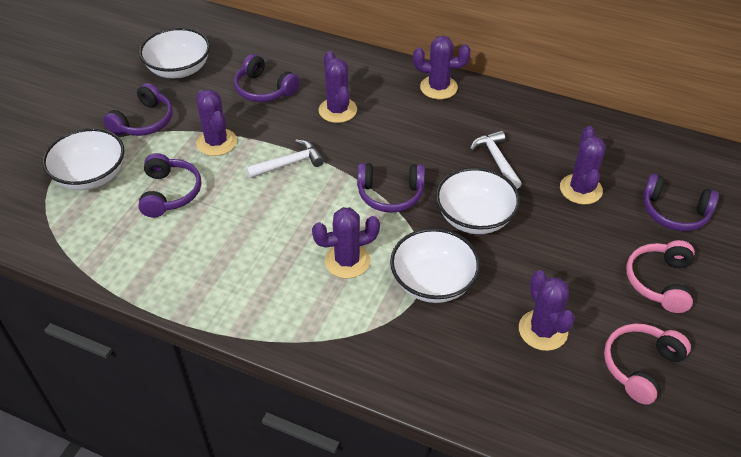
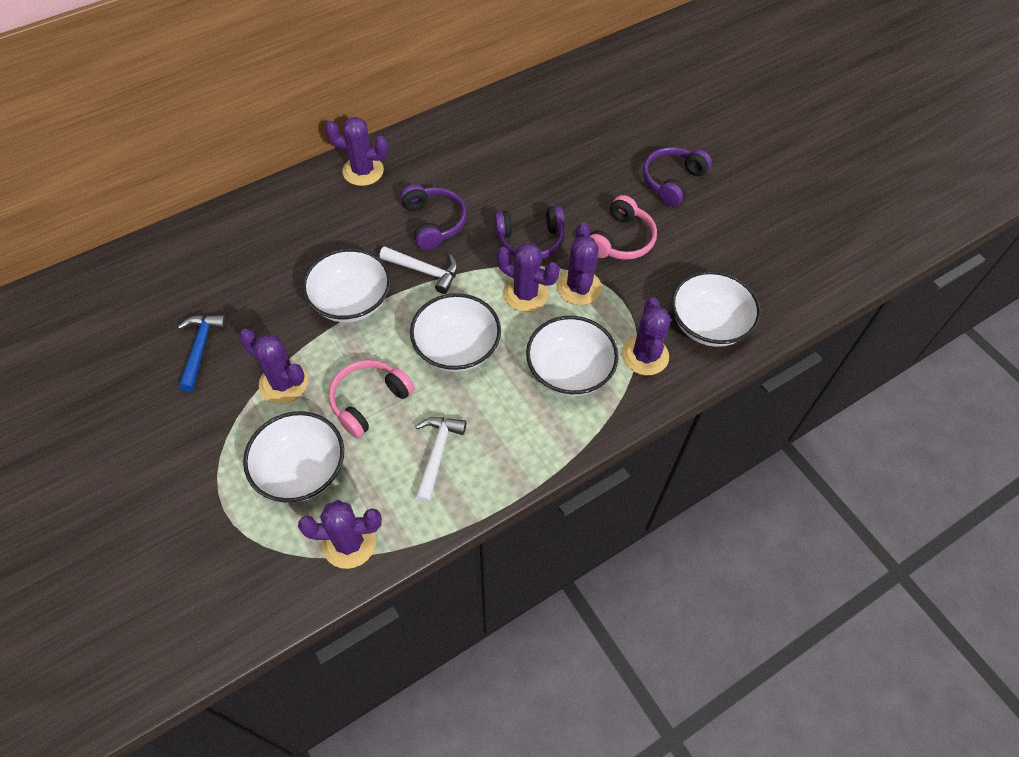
blue hammer: none = 0 -> [178,315,227,392] = 1
purple headphones: [103,83,173,136] [138,153,201,217] [234,54,300,102] [357,163,425,213] [643,173,719,231] = 5 -> [400,184,467,250] [494,206,565,259] [643,147,712,207] = 3
white bowl: [42,128,125,190] [139,28,210,78] [390,228,480,303] [436,167,520,234] = 4 -> [243,411,344,503] [302,248,391,322] [410,293,501,372] [526,316,619,396] [671,271,761,347] = 5

